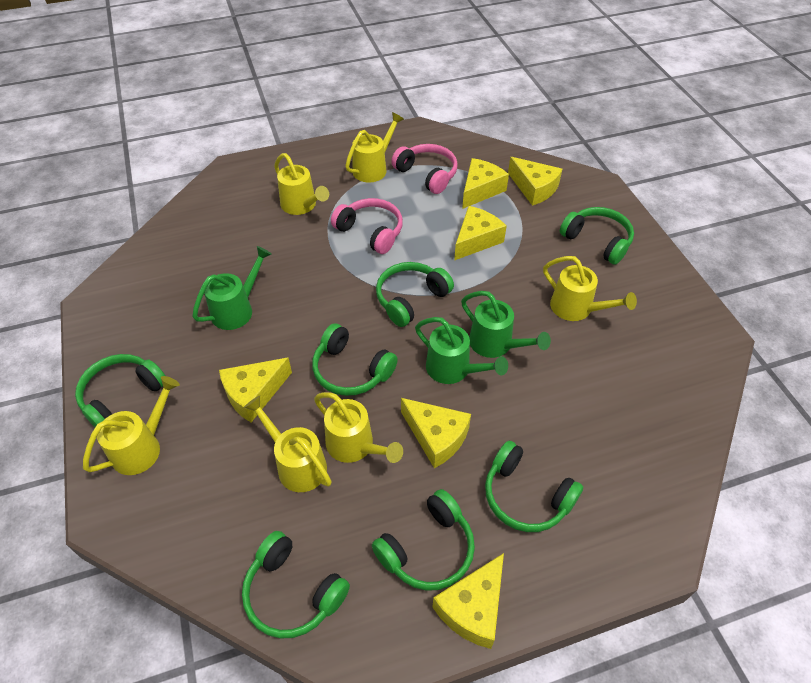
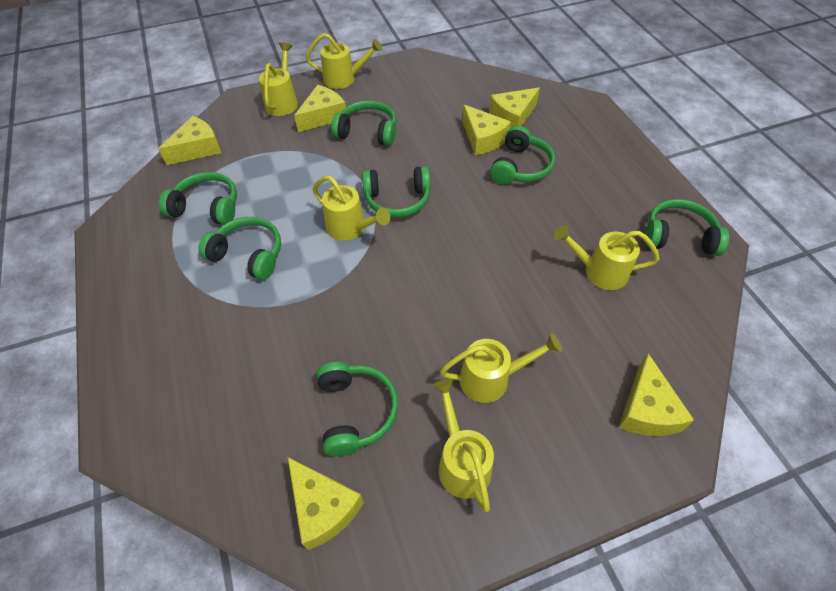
green watering can: [192,246,272,330] [415,317,508,384] [461,291,551,358] = 3 -> none = 0
pink headphones: [331,198,403,254] [391,144,458,194] = 2 -> none = 0

